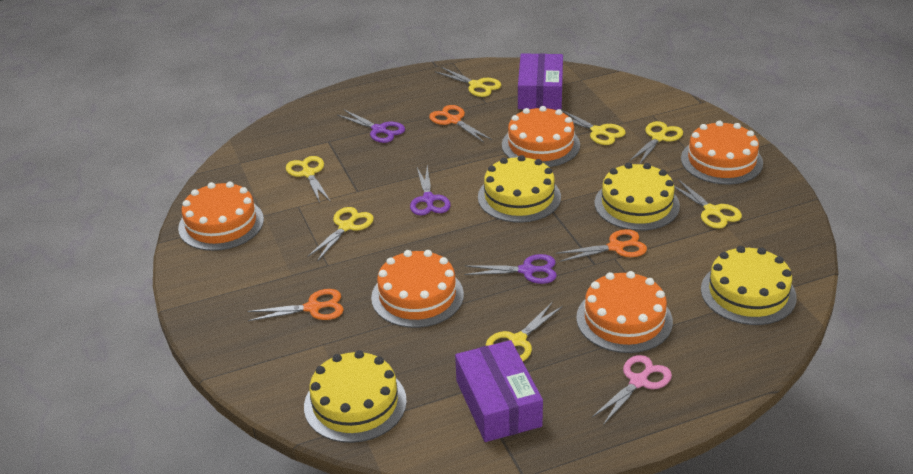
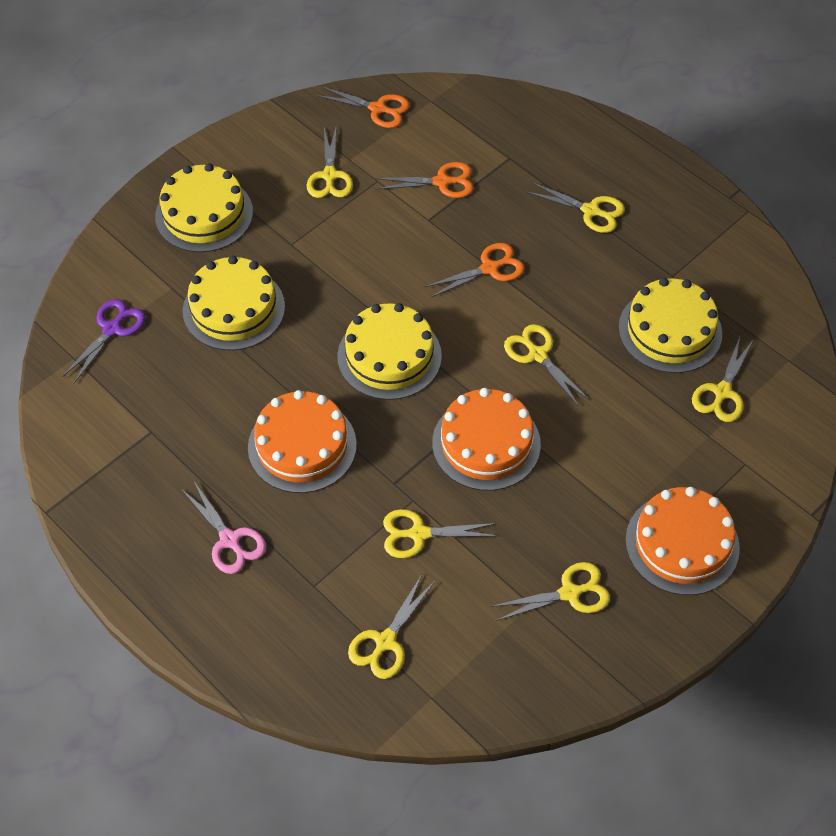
orange cake: [178,182,264,251] [371,250,464,328] [502,106,580,167] [576,271,673,353] [681,120,763,185] = 5 -> [248,390,357,493] [432,388,541,491] [625,487,740,595] = 3
purple box: [455,340,543,442] [518,53,563,110] = 2 -> none = 0
purple scissors: [337,110,405,143] [410,166,451,215] [464,254,557,284] = 3 -> [62,299,146,383] = 1

